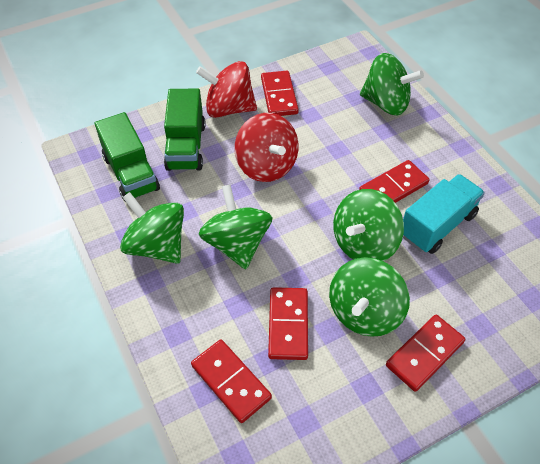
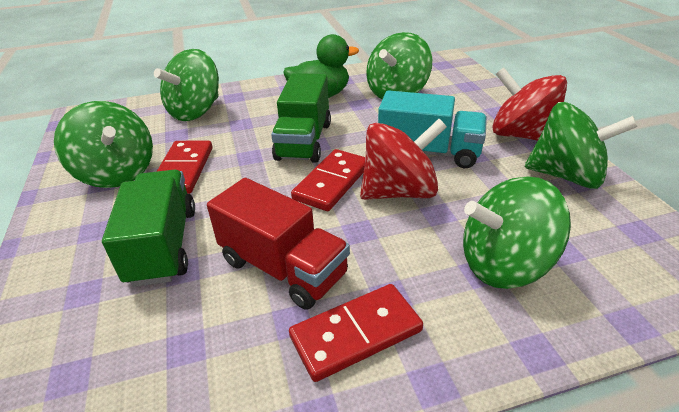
green duck: none = 0 -> [283,34,359,98] = 1
red domino: [191,339,272,423] [261,71,299,116] [268,287,308,360] [359,160,429,203] [386,315,465,392] = 5 -> [156,141,213,194] [289,284,423,382] [291,149,366,211] = 3
red truck: none = 0 -> [207,178,350,310] = 1

